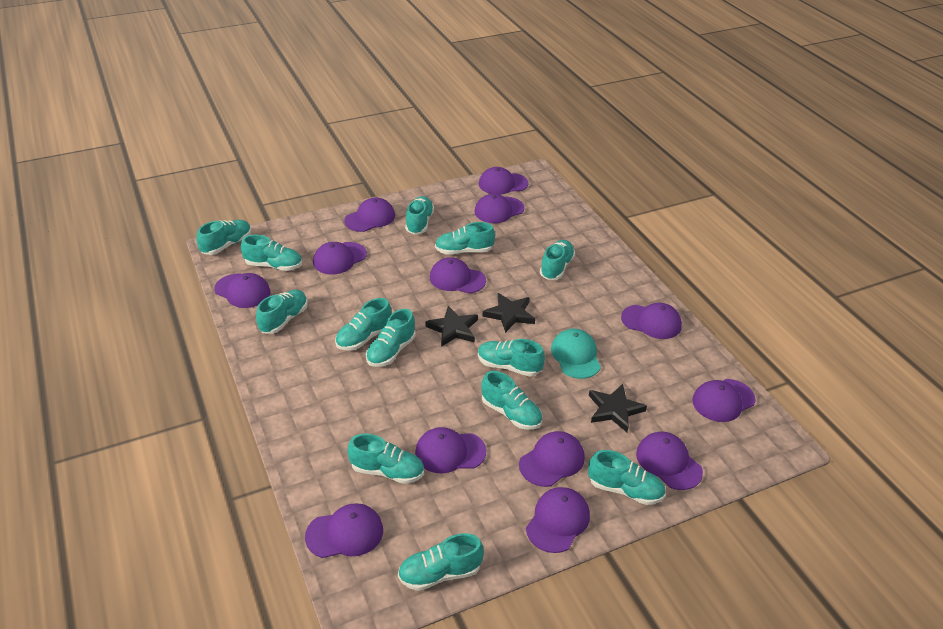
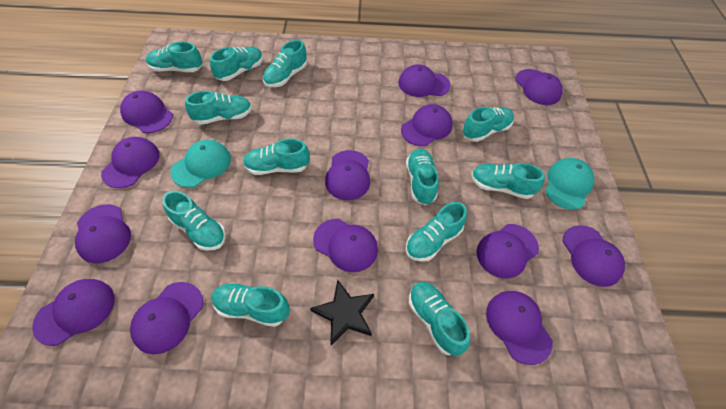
black star: [425,306,478,347] [482,293,535,333] [589,384,647,432] = 3 -> [310,280,374,345] = 1
turquoise cap: [551,329,601,379] = 1 -> [170,140,231,188] [545,158,594,210] = 2
turquoise shoe: [197,220,251,255] [241,235,302,271] [256,290,308,334] [335,298,392,351] [347,434,424,484] [366,309,416,367] [398,533,484,591] [405,196,434,235] [435,222,495,255] [478,339,545,376] [481,371,542,430] [540,240,575,280] [588,450,666,505] = 13 -> [146,42,202,72] [162,191,226,251] [185,91,252,125] [210,47,263,81] [212,283,290,327] [243,139,310,175] [263,40,307,87] [406,149,439,205] [406,202,467,262] [409,282,470,356] [462,107,514,142] [471,163,545,199] = 12

